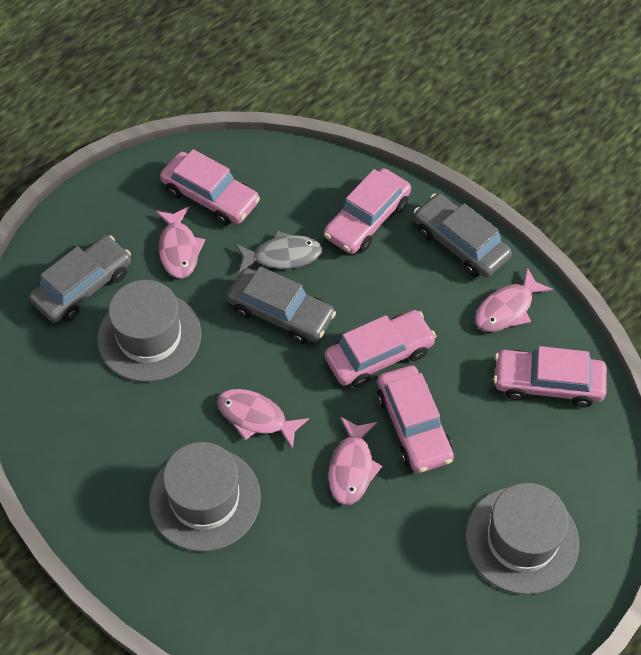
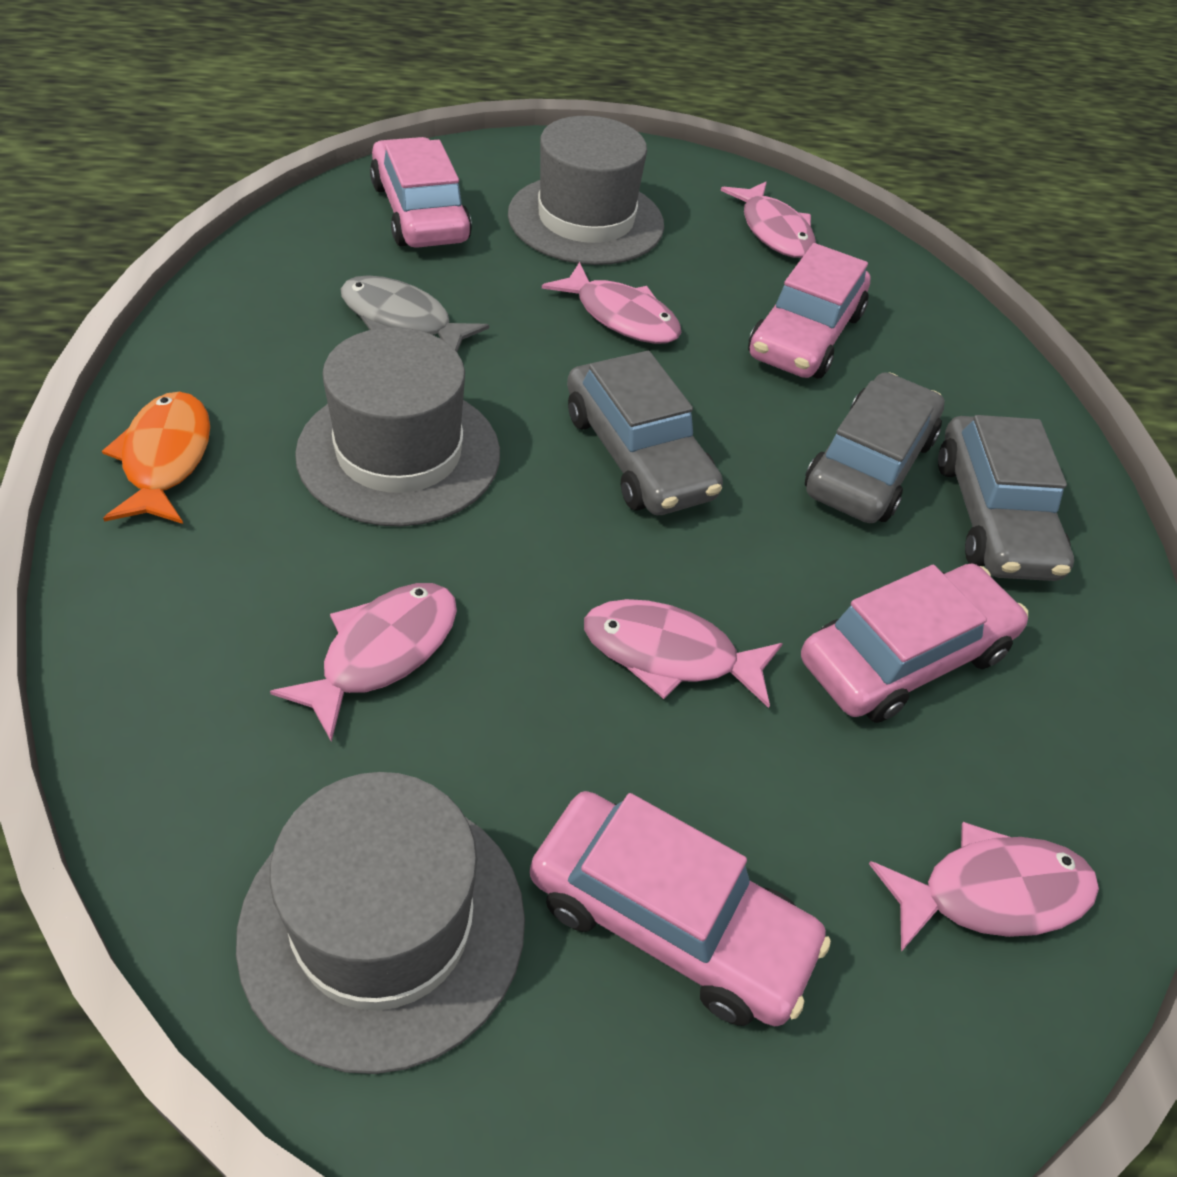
orange fish: none = 0 -> [102,392,210,524] = 1
pink car: [160,149,260,225] [324,168,411,254] [325,310,436,387] [377,365,454,473] [493,346,607,408] = 5 -> [370,137,472,248] [530,791,831,1026] [748,243,871,378] [801,564,1028,723] = 4
pink fish: [156,207,205,279] [217,389,309,450] [329,417,383,505] [475,267,553,332] = 4 -> [270,583,457,742] [542,262,682,344] [584,599,783,708] [721,182,816,258] [869,822,1099,952] = 5

